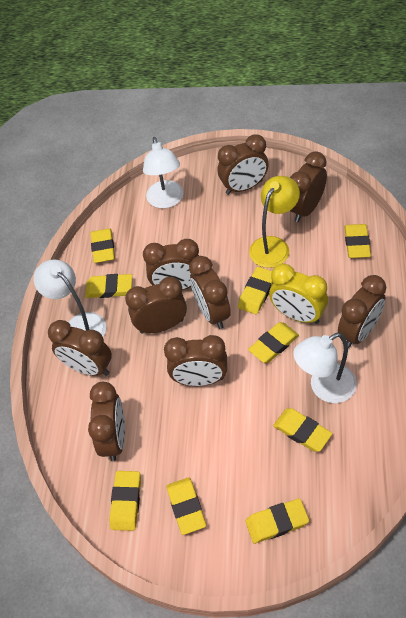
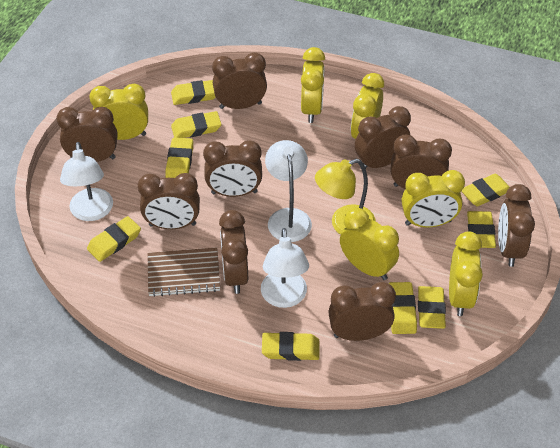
brown notebook: none = 0 -> [147,247,220,297] = 1
yellow clock: [269,263,328,324] = 1 -> [89,84,148,140] [301,47,325,123] [340,208,399,280] [351,73,384,139] [402,170,465,227] [449,231,483,316] = 6

